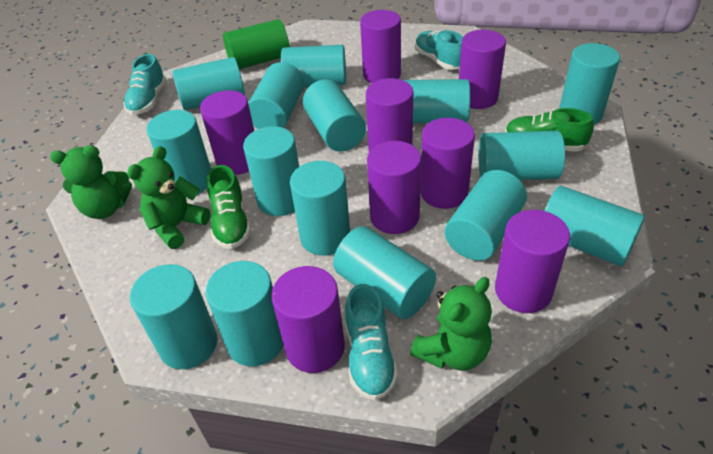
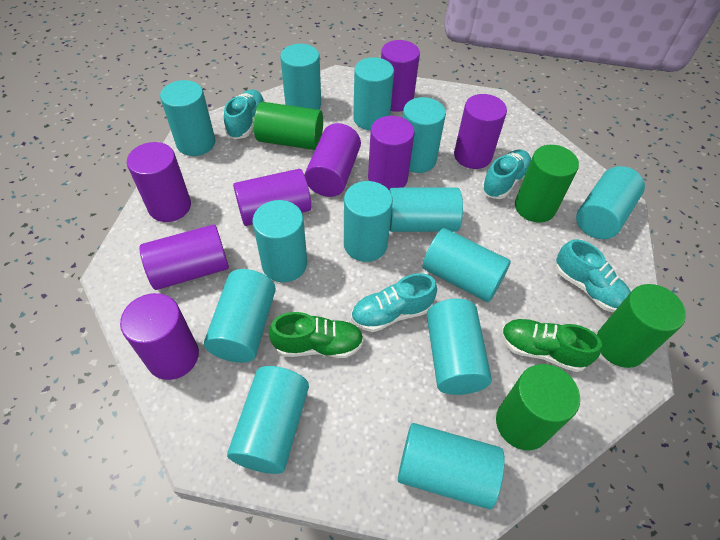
green cylinder: [223,19,290,69] = 1 -> [254,102,323,150] [496,364,580,451] [515,145,579,222] [597,284,686,368] = 4
green teddy bear: [50,145,132,219] [127,146,211,249] [410,277,492,371] = 3 -> none = 0
turquoise cylinder: [130,264,218,369] [147,110,211,194] [172,57,245,110] [206,261,284,367] [243,126,299,216] [248,62,304,129] [281,45,346,87] [290,161,350,256] [303,79,366,152] [333,226,436,319] [403,79,470,123] [445,170,527,261] [478,131,565,180] [544,186,645,266] [559,43,620,124] = 15 -> [160,80,215,156] [204,269,276,363] [227,366,309,474] [252,200,307,282] [280,44,321,110] [344,181,393,262] [353,57,394,131] [389,187,463,232] [398,423,505,509] [402,97,446,173] [423,228,511,302] [427,299,492,395] [576,166,645,239] = 13
turquoise shoe: [123,54,166,115] [345,284,398,401] [415,30,463,70] = 3 -> [224,90,265,139] [351,273,437,332] [481,150,531,199] [556,239,631,313] = 4

